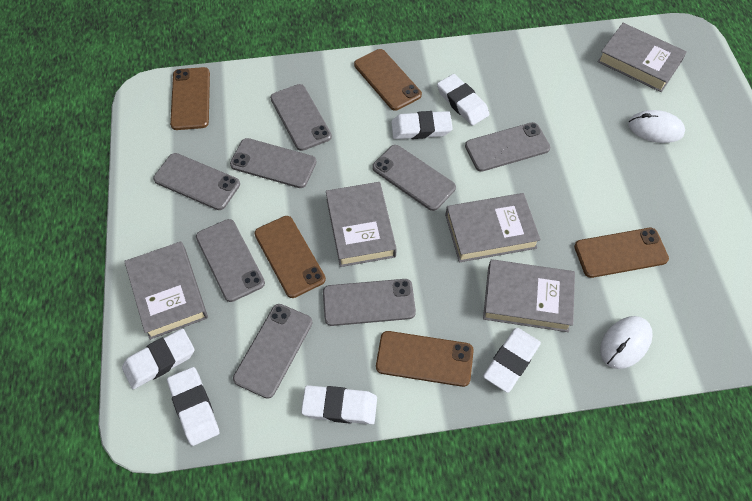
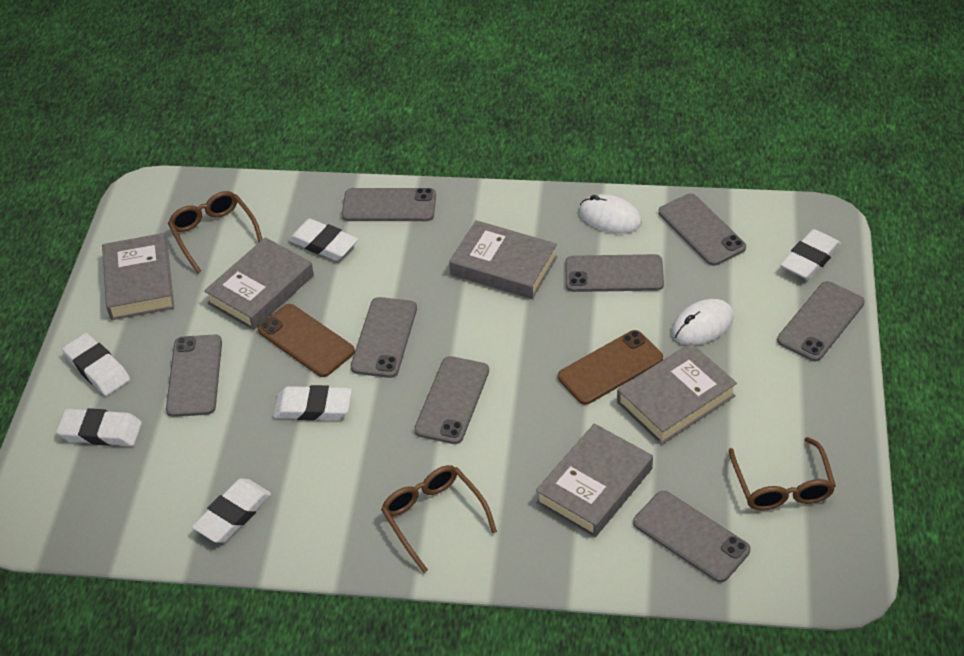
brown glasses: none = 0 -> [168,191,262,273] [381,465,497,573] [728,437,836,511] = 3
brown phone: [170,67,210,130] [254,216,326,298] [354,49,422,111] [376,331,474,387] [574,228,669,278] = 5 -> [258,304,355,377] [558,330,663,405] = 2

